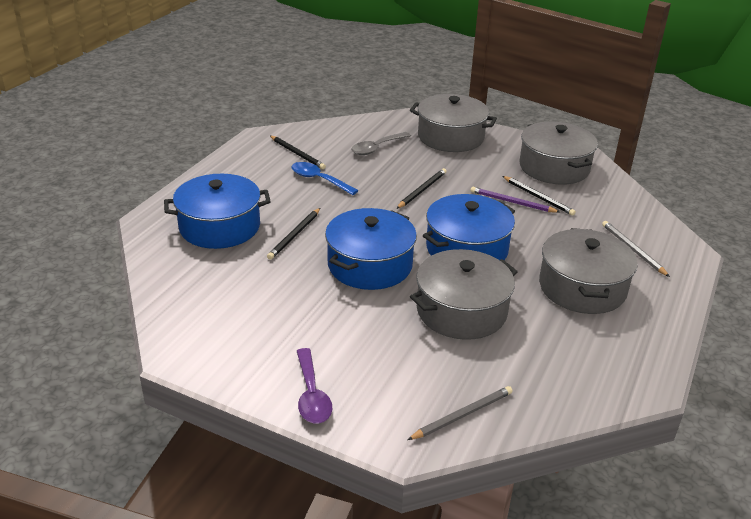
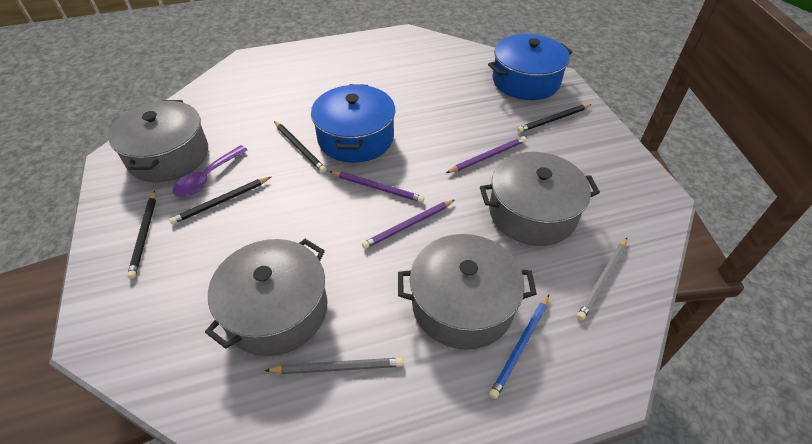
blue pencil: none = 0 -> [489,295,549,399] = 1
blue pot: [164,174,271,249] [325,208,417,290] [423,194,515,260] = 3 -> [311,84,396,163] [488,34,572,100] = 2
blue spoon: [291,162,358,195] = 1 -> none = 0
grey spoon: [351,132,411,155] = 1 -> none = 0
purple pencil: [470,187,560,213] = 1 -> [329,171,424,203] [362,200,455,249] [446,136,526,173] = 3

